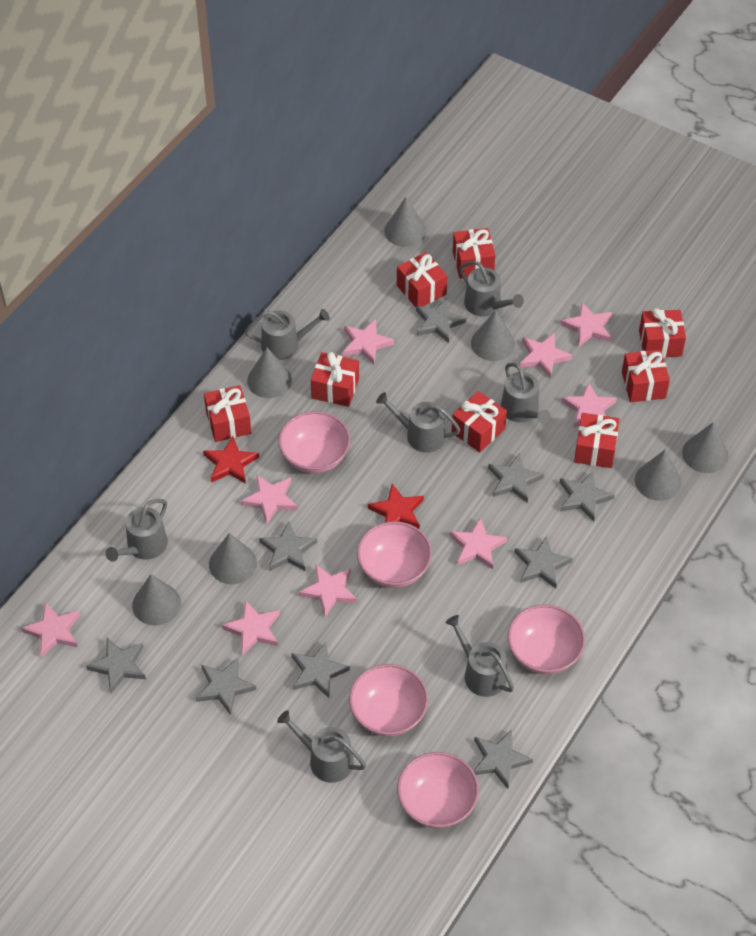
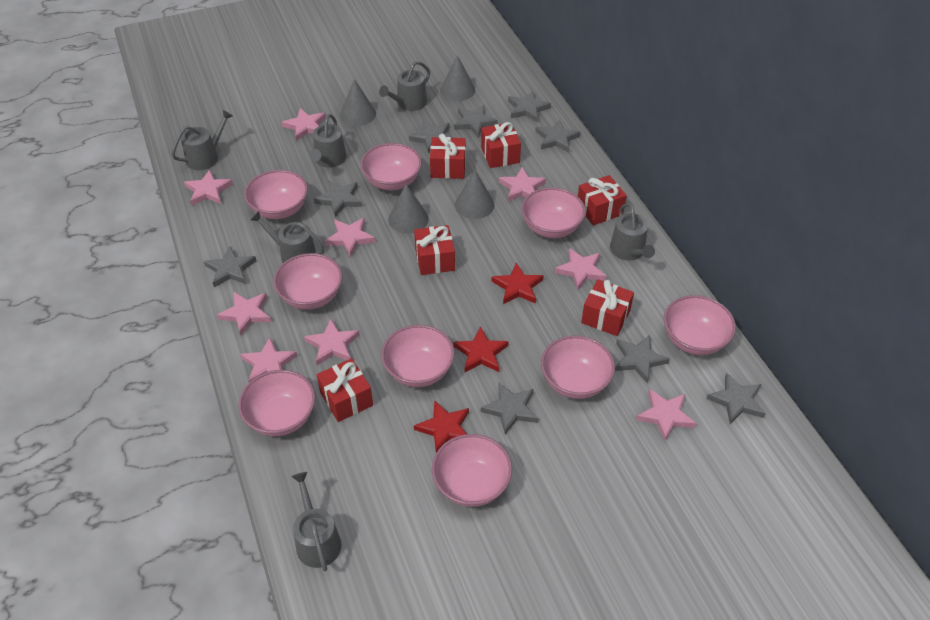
grey cone: [132,574,181,626] [209,533,257,584] [247,348,292,398] [384,197,426,247] [471,310,515,361] [635,450,681,501] [682,422,728,473] = 7 -> [340,79,376,126] [388,184,429,234] [440,55,475,101] [455,170,495,219] = 4
grey watering can: [105,499,168,562] [245,309,330,360] [277,710,366,783] [376,392,461,453] [445,615,514,697] [459,261,524,316] [501,363,550,424] = 7 -> [172,110,233,170] [251,211,324,263] [292,472,342,571] [309,114,347,167] [379,61,430,111] [610,203,655,261] = 6
pink bowl: [279,411,350,473] [349,664,428,736] [357,521,432,588] [397,752,479,828] [507,604,585,674] = 5 -> [238,370,315,436] [244,170,308,219] [274,253,342,310] [360,143,422,190] [381,325,454,387] [432,434,512,507] [521,187,586,238] [541,335,615,399] [664,295,736,355] = 9
red gift: [204,385,251,442] [311,352,359,407] [397,252,447,307] [452,391,507,453] [453,228,495,279] [574,413,620,468] [622,350,670,402] [639,308,686,358] = 8 -> [317,358,373,422] [414,225,455,275] [430,134,466,179] [481,122,521,168] [578,175,627,225] [581,279,634,336] = 6
red star: [203,436,259,484] [368,484,424,529] = 2 -> [414,400,469,453] [453,326,509,373] [491,262,544,304] = 3

